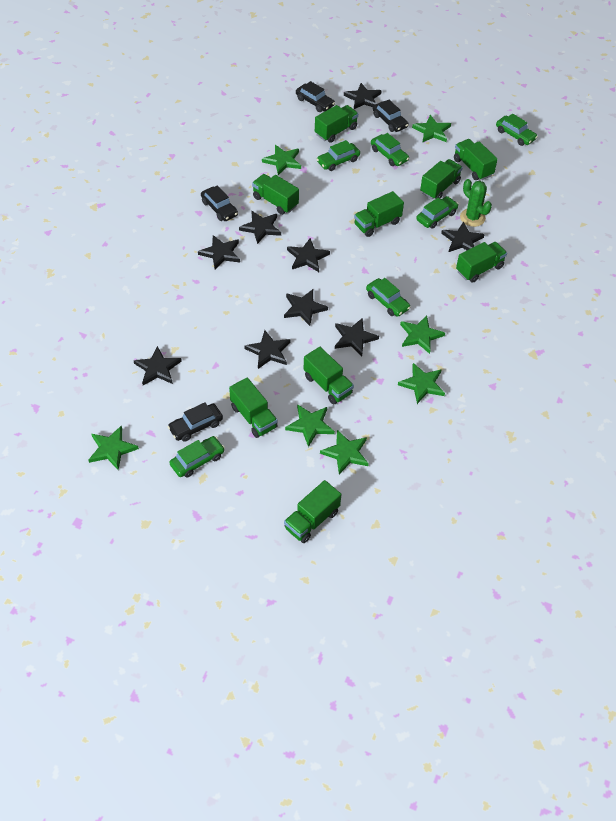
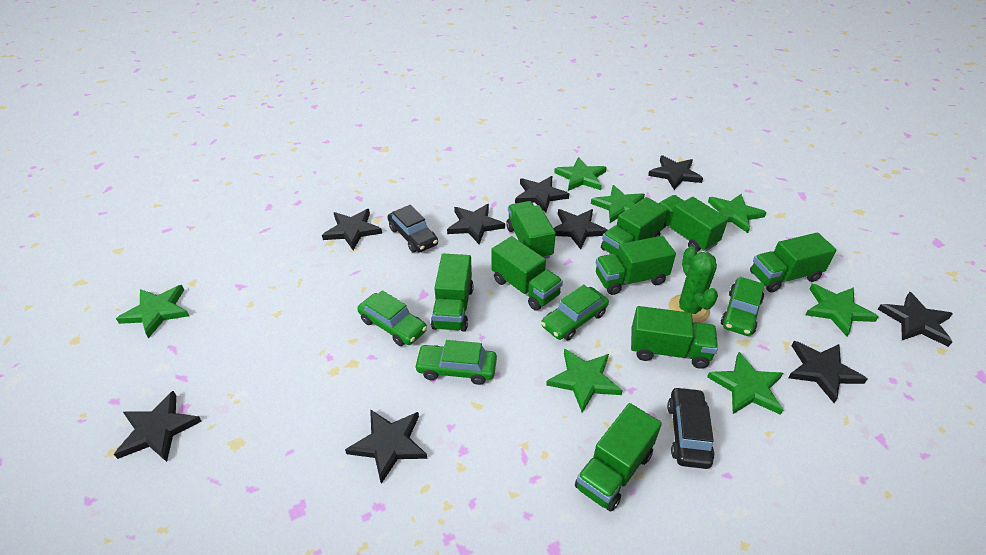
black car: [168,402,223,442] [201,186,238,221] [296,81,335,112] [373,100,409,132] = 4 -> [388,205,438,253] [667,387,715,469] = 2
green car: [169,436,225,477] [317,140,360,171] [366,278,411,317] [371,133,409,166] [416,196,458,229] [496,113,538,146] = 6 -> [357,290,427,346] [414,340,497,385] [541,284,609,340] [721,277,764,336] = 4

